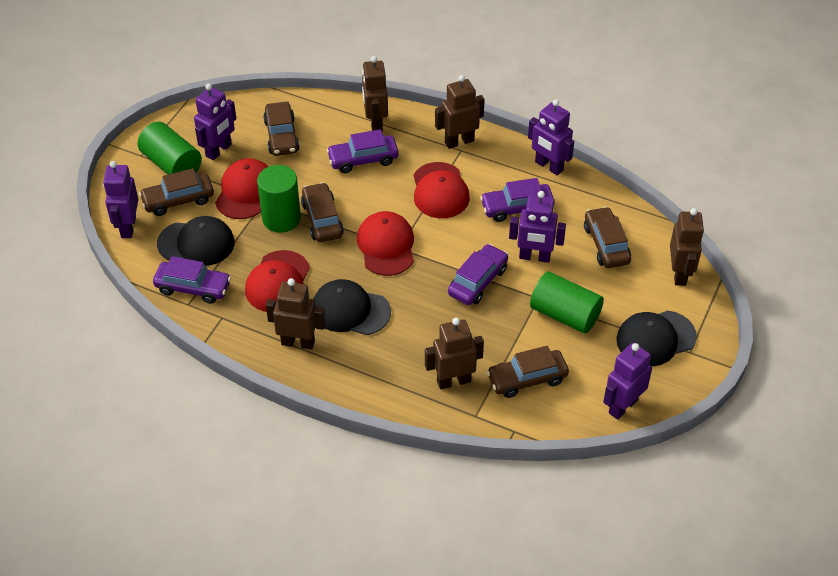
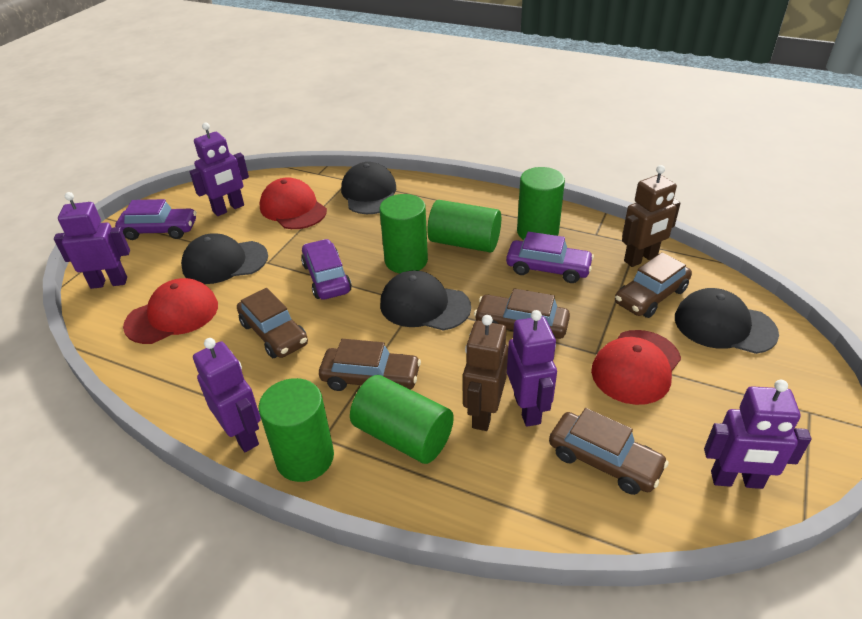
black cap: [157,216,235,266] [313,279,391,335] [616,311,697,366] = 3 -> [181,233,268,284] [341,162,396,214] [380,270,471,331] [675,288,779,354] = 4
brown robot: [266,278,325,350] [362,56,388,132] [425,318,484,390] [435,75,485,149] [670,208,704,286] = 5 -> [463,315,508,431] [622,165,681,267] = 2
green cylinder: [138,122,202,174] [257,165,301,233] [530,271,604,334] = 3 -> [259,378,334,482] [350,375,454,464] [380,194,428,273] [427,200,501,253] [517,167,565,240] = 5
purple car: [153,256,231,304] [326,129,399,173] [448,244,508,305] [480,178,555,222] = 4 -> [115,199,197,240] [301,239,352,300] [506,232,594,283] = 3
red cap: [215,158,269,219] [245,250,310,312] [357,211,414,276] [413,162,470,218] = 4 -> [123,278,218,344] [259,177,327,229] [591,330,681,405] = 3

